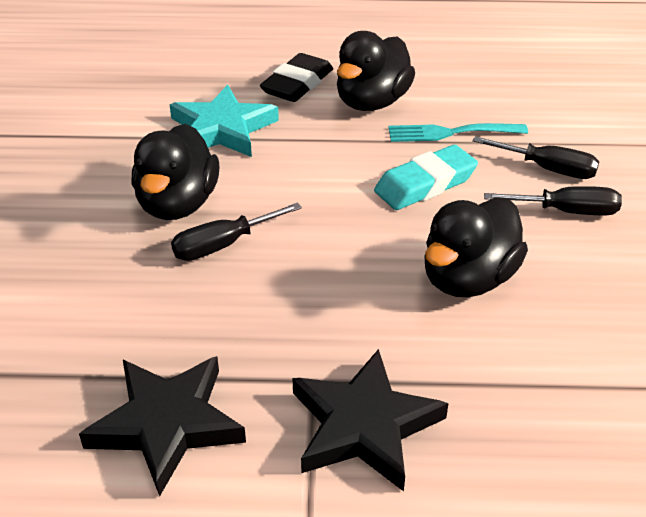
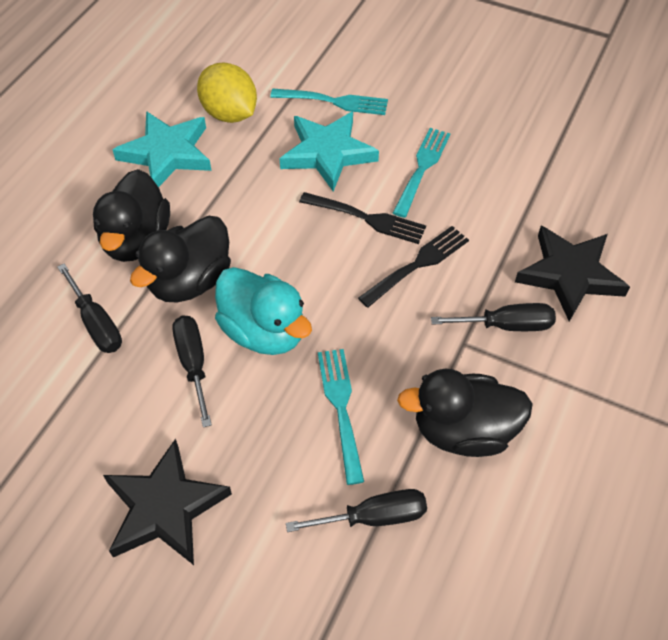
black eraser: [260,53,333,102] = 1 -> none = 0
black fork: none = 0 -> [299,192,426,244] [358,226,469,308] = 2
black screwdriver: [171,203,302,261] [473,136,599,179] [484,186,622,215] = 3 -> [57,263,122,353] [172,316,212,427] [286,489,427,532] [431,303,556,331] = 4
turquoise duck: none = 0 -> [215,267,312,355] = 1
turquoise eraser: [374,145,478,210] = 1 -> none = 0
turquoise fork: [388,123,528,142] = 1 -> [270,89,388,115] [318,349,364,485] [393,128,451,218] = 3
turquoise star: [169,85,279,157] = 1 -> [113,111,212,187] [279,112,379,191] = 2
yellow lemon: none = 0 -> [197,63,257,123] = 1

